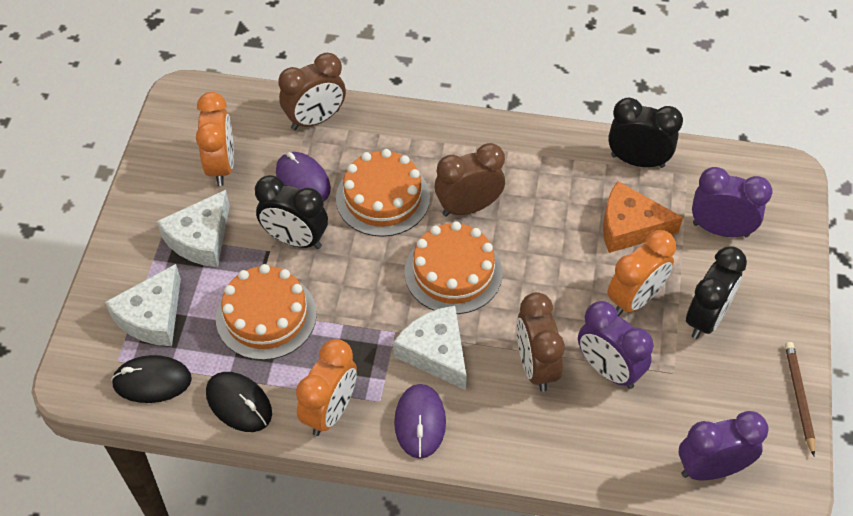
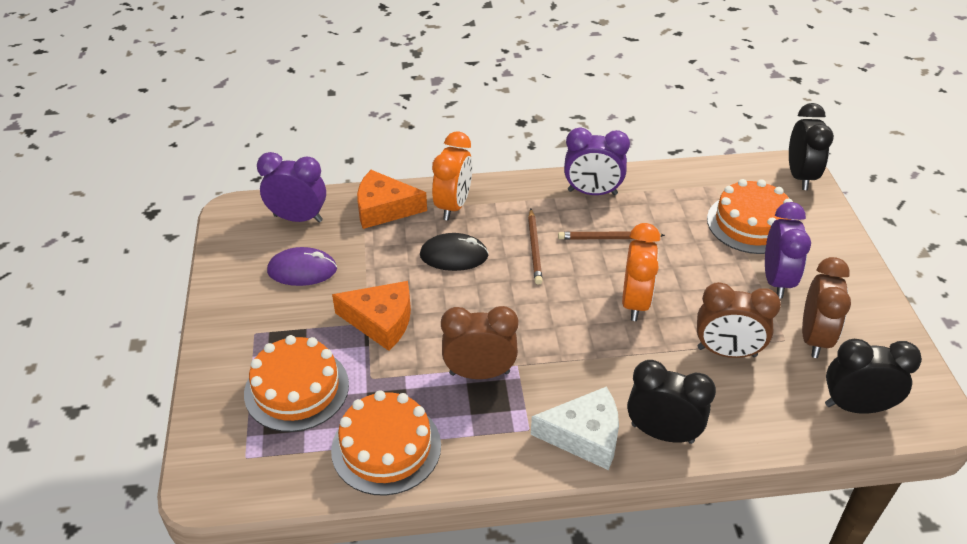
black mouse: [111,355,192,403] [206,372,272,432] = 2 -> [420,233,489,271] = 1
brown pencil: [785,342,815,456] = 1 -> [528,209,543,285] [558,232,665,240] = 2
orange cheese: [603,181,683,253] = 1 -> [332,281,411,351] [357,170,427,229] = 2
orange clock: [196,92,234,186] [296,339,357,436] [607,230,676,316] = 3 -> [432,132,473,220] [622,223,660,321] = 2
purple mouse: [276,152,331,202] [394,384,446,459] = 2 -> [267,247,337,286] = 1
white cheese: [105,264,181,346] [157,190,230,267] [393,306,467,390] = 3 -> [531,386,619,470] = 1

